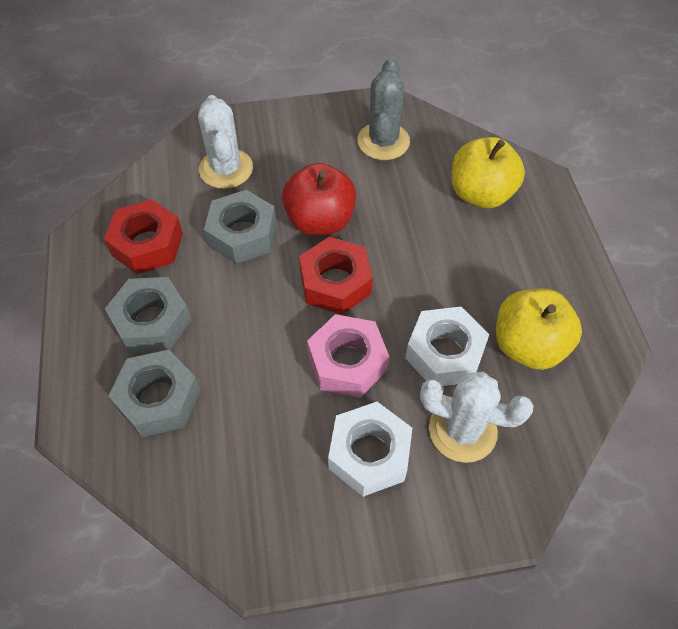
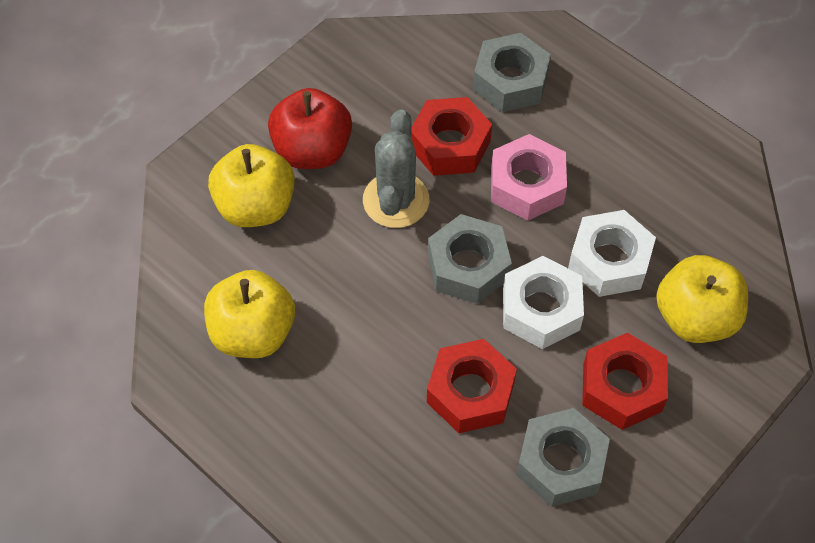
red nut: [104,199,183,274] [299,237,373,315] = 2 -> [411,97,492,176] [427,339,517,433] [582,333,668,430] = 3
white cactus: [198,95,253,189] [420,372,534,463] = 2 -> none = 0
yellow apple: [452,137,525,208] [496,289,582,370] = 2 -> [204,270,295,358] [208,144,295,227] [656,255,748,343] = 3

